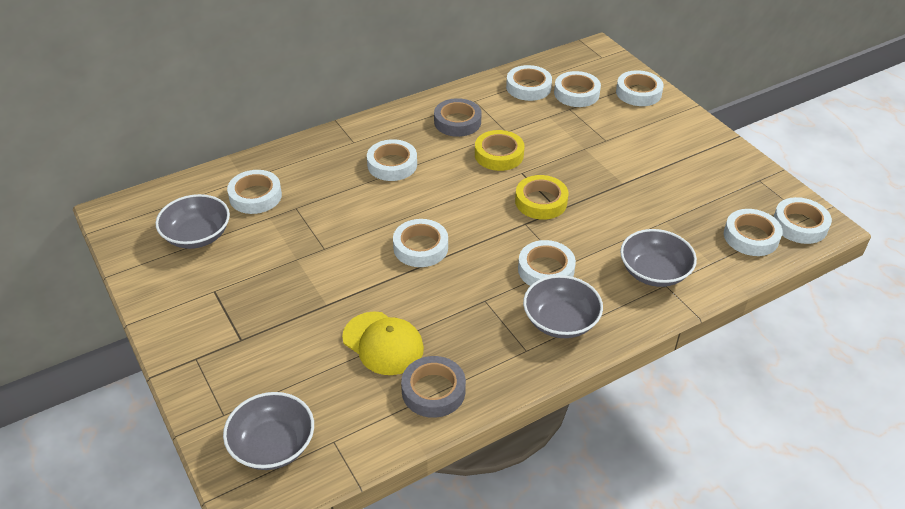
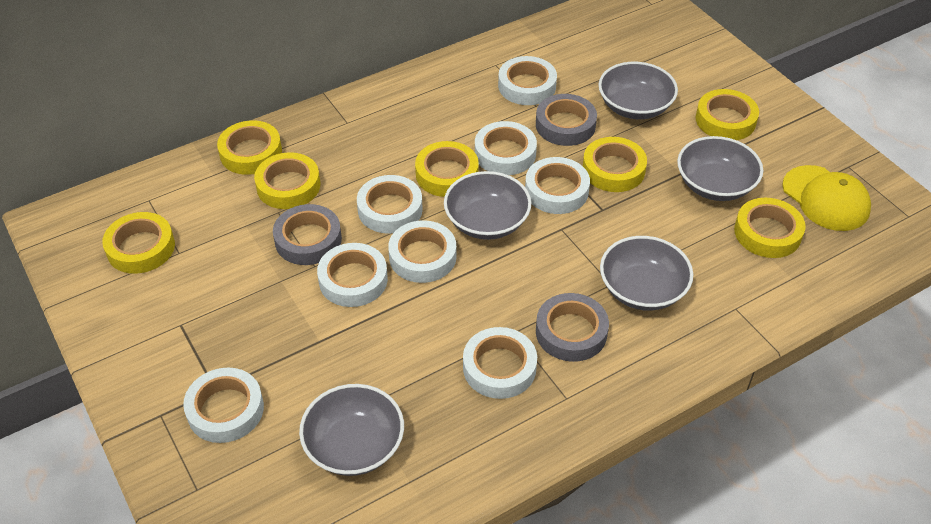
grey bowl: [156,194,230,249] [223,392,314,470] [523,275,603,338] [620,229,697,287] = 4 -> [299,384,404,476] [444,171,531,240] [598,62,678,119] [600,236,693,311] [677,136,763,201] = 5
grey tape: [401,356,466,418] [434,98,482,137] = 2 -> [273,204,342,265] [536,94,597,146] [536,293,609,362] = 3
white tape: [227,170,282,214] [367,139,417,181] [393,219,448,267] [506,65,552,101] [518,240,576,286] [554,71,601,107] [616,70,664,106] [724,209,783,256] [773,197,832,244] = 9 -> [183,368,264,443] [317,243,388,307] [357,175,423,234] [388,220,457,283] [463,327,537,399] [475,121,537,175] [498,56,557,105] [525,157,590,214] = 8
yellow tape: [475,130,524,171] [515,175,569,220] = 2 -> [102,212,175,274] [217,120,282,175] [254,152,320,209] [415,141,479,197] [583,137,647,192] [696,89,759,140] [734,198,806,258] = 7

